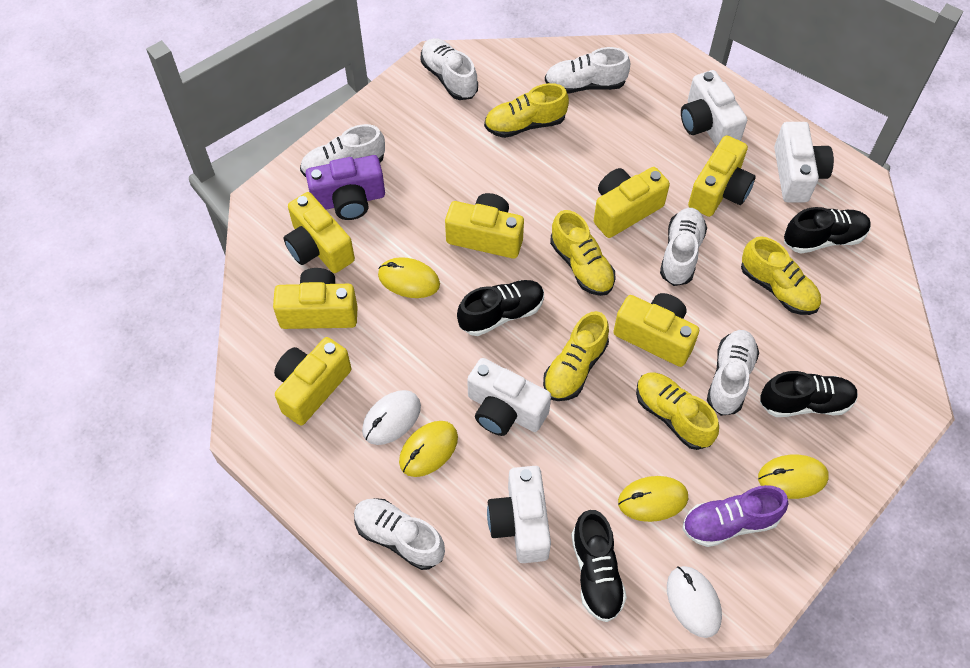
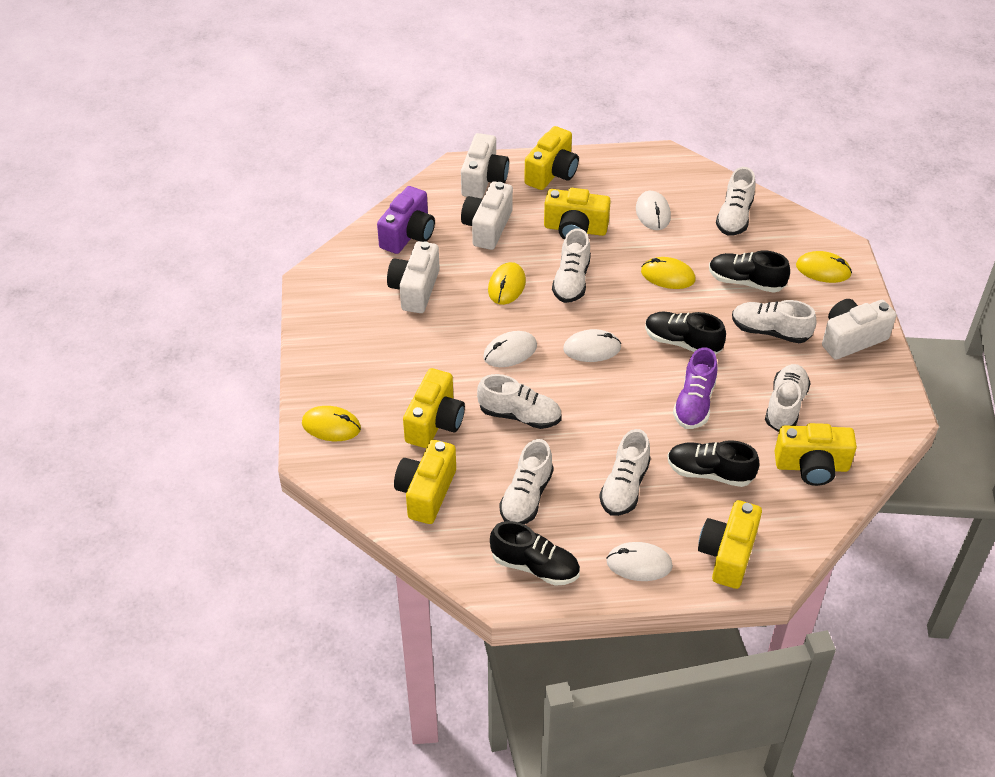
white mouse: [362,390,421,445] [667,566,722,638] = 2 -> [483,331,537,367] [563,329,621,362] [606,542,673,581] [636,191,671,230] = 4
white shoe: [300,124,385,177] [354,498,445,570] [421,38,478,100] [545,47,630,94] [660,208,707,286] [707,330,759,416] = 6 -> [477,374,562,429] [499,439,554,524] [552,228,591,303] [599,429,651,516] [716,167,756,236] [732,300,816,343] [765,364,811,432] = 7
yellow camera: [273,268,358,329] [274,337,351,425] [284,192,355,273] [445,193,524,259] [594,167,670,238] [613,293,699,367] [688,135,756,217] = 7 -> [394,440,456,524] [403,368,465,448] [524,126,579,190] [544,188,611,240] [698,500,762,589] [775,423,857,486] = 6
yellow shoe: [484,83,569,138] [543,311,609,401] [550,210,615,296] [636,372,719,450] [741,237,821,315] = 5 -> none = 0

